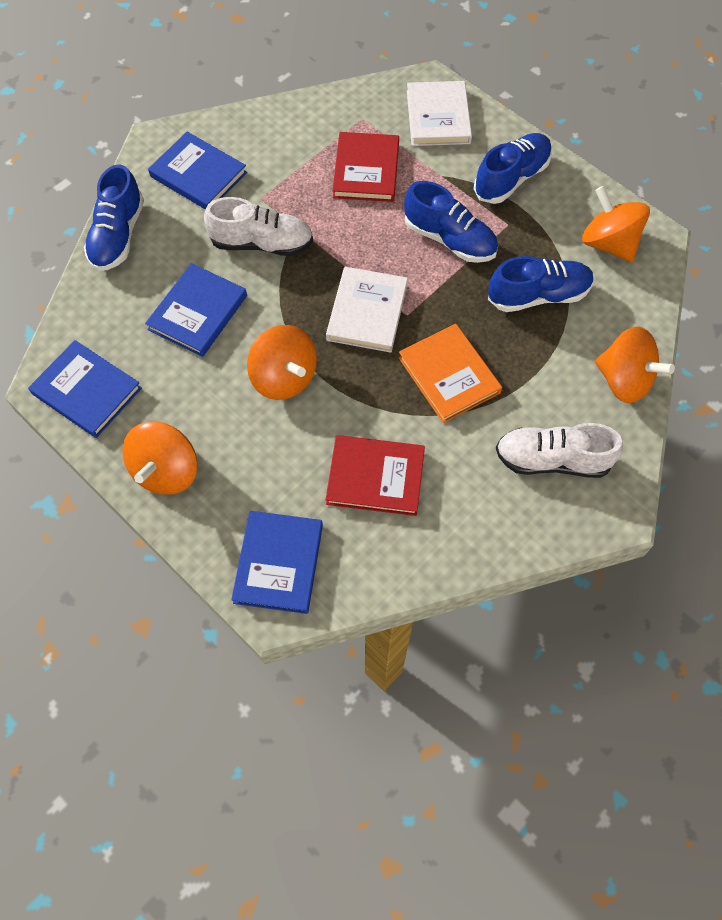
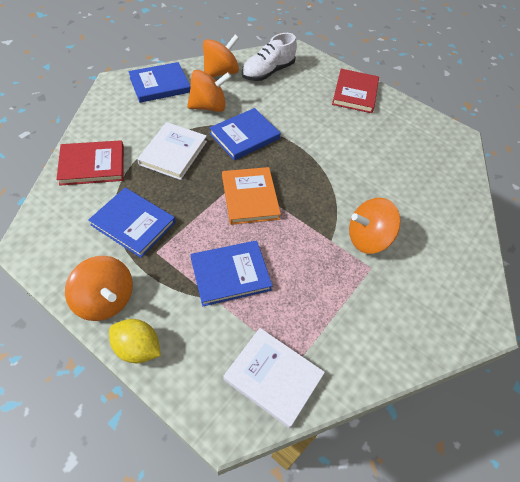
blue shoe: [84,164,144,271] [404,181,498,263] [474,133,552,204] [488,256,594,312] = 4 -> none = 0
white shoe: [204,197,313,256] [496,423,623,478] = 2 -> [242,33,297,81] = 1
yellow lemon: none = 0 -> [109,319,161,363] = 1

